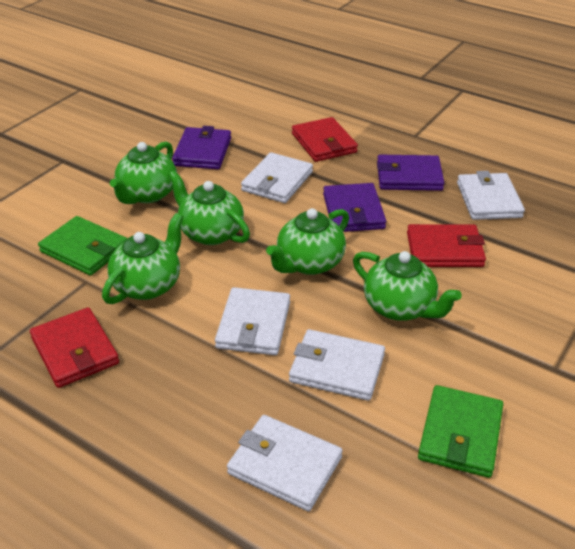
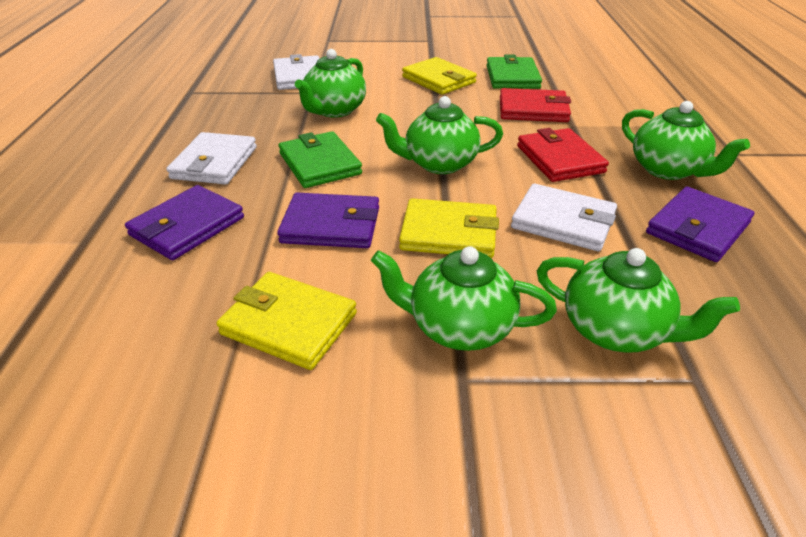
red wallet: [30,307,119,388] [292,117,358,162] [407,224,486,267] = 3 -> [500,88,571,122] [517,128,609,182] = 2
white wallet: [215,287,290,355] [227,415,343,511] [241,152,313,203] [289,329,385,401] [457,171,525,220] = 5 -> [166,132,257,185] [273,54,320,90] [511,184,617,251] = 3
yellow wallet: none = 0 -> [216,272,357,370] [399,198,499,258] [402,57,477,95] = 3

